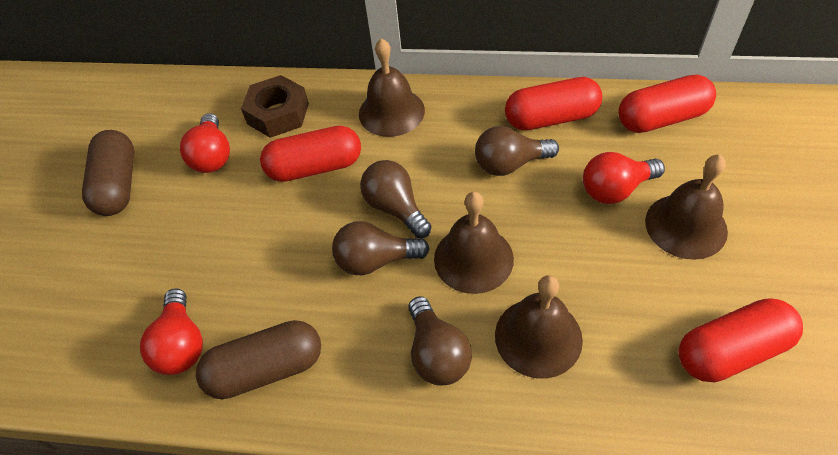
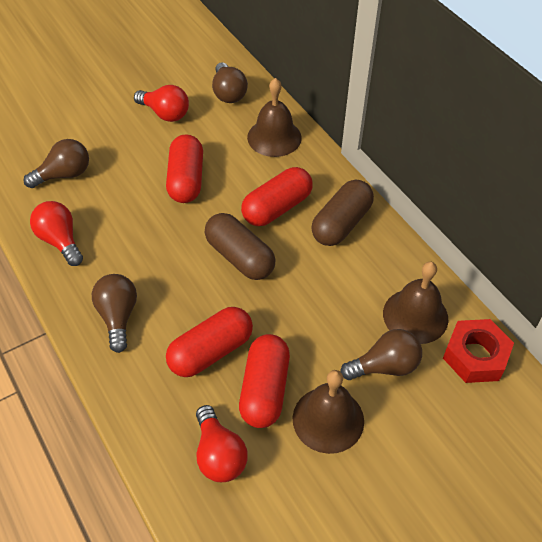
brown bell: [359,38,425,137] [434,192,514,294] [495,275,583,378] [645,155,728,260] = 4 -> [247,78,302,157] [293,370,364,454] [383,262,448,344] = 3
brown nut: [241,75,309,138] = 1 -> none = 0
red nut: none = 0 -> [443,319,514,383] = 1

